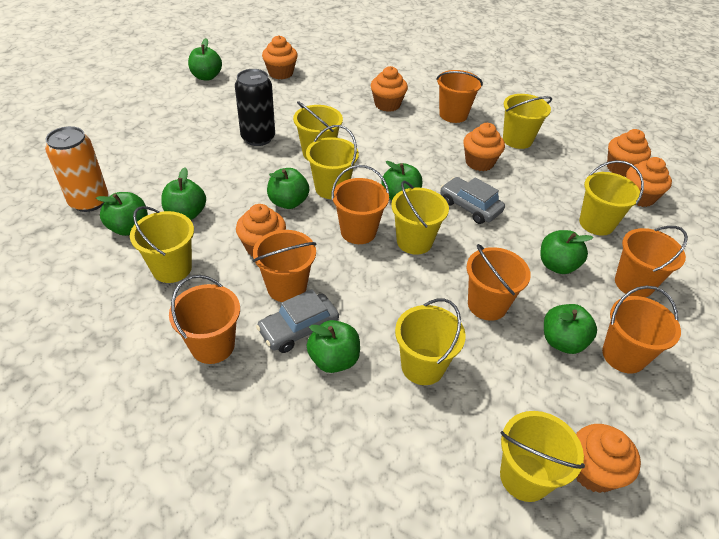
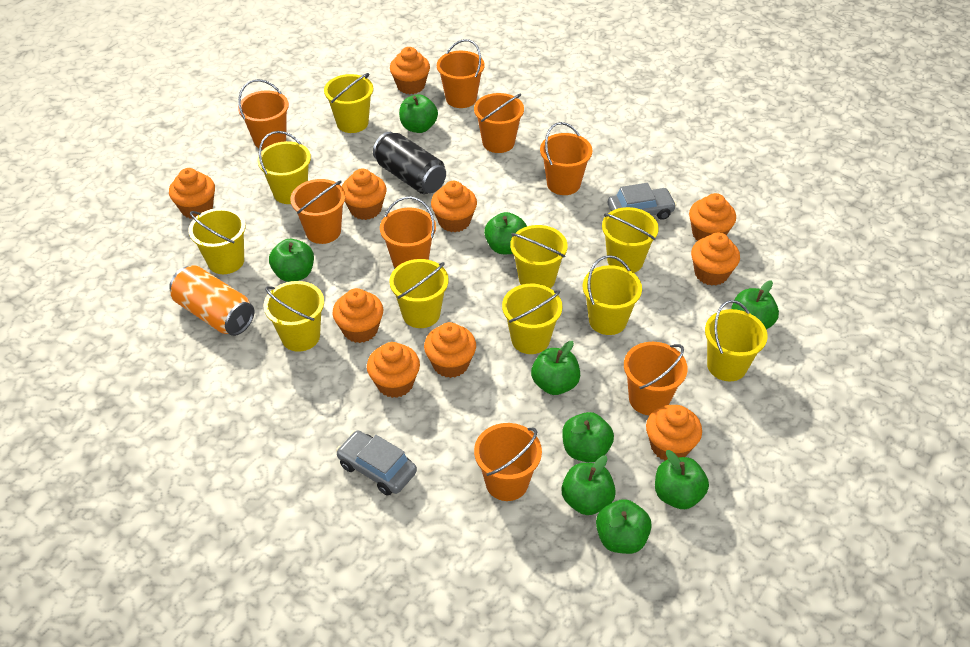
green apple: [96,192,148,236] [161,168,206,220] [188,38,222,81] [267,168,309,209] [307,320,360,373] [382,161,422,200] [540,230,593,274] [544,304,597,354] = 8 -> [269,239,314,282] [399,94,438,133] [484,212,527,254] [531,341,580,395] [562,412,614,463] [562,456,616,515] [596,499,652,554] [655,450,709,509] [731,280,779,329] = 9
orange bucket: [169,275,240,364] [253,230,316,302] [331,165,389,244] [436,70,483,123] [467,244,531,321] [602,286,681,374] [615,226,688,298] = 7 -> [238,79,289,150] [290,179,346,244] [380,196,436,268] [437,39,485,108] [474,93,524,153] [474,423,542,501] [540,122,592,195] [624,342,688,415] = 8
orange cupcake: [236,204,286,256] [262,35,298,79] [371,66,408,112] [463,123,505,171] [576,424,641,493] [607,129,651,177] [626,157,672,207] = 7 -> [169,168,215,219] [333,288,383,343] [342,168,386,220] [367,342,420,398] [390,47,430,94] [424,322,476,378] [431,181,477,232] [646,405,702,461] [689,193,736,240] [691,232,740,286] = 10
yellow bucket: [130,206,194,283] [293,101,343,160] [306,125,359,199] [391,181,449,255] [395,298,466,385] [500,411,585,502] [503,94,552,149] [579,160,644,236] = 8 -> [188,208,246,274] [258,131,311,204] [264,281,324,352] [324,73,373,133] [389,259,449,328] [502,284,563,354] [510,225,567,288] [583,255,642,335] [602,207,659,273] [705,300,768,381] = 10

